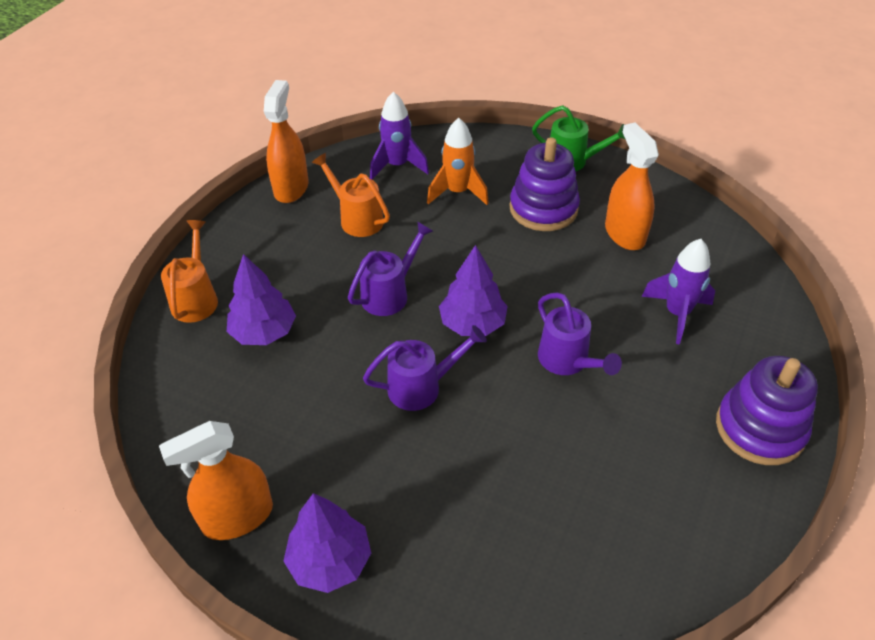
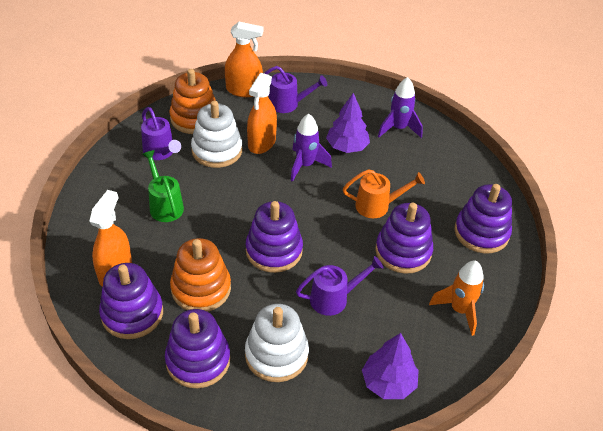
orange stacking toy: none = 0 -> [170,69,216,134] [170,238,231,312] = 2
orange watering can: [161,220,218,323] [312,153,390,237] = 2 -> [343,169,425,218] = 1
purple stacking toy: [510,137,580,231] [716,356,818,465] = 2 -> [99,263,163,339] [165,309,230,388] [246,201,303,273] [375,203,433,274] [454,184,512,253] = 5
purple tree: [227,254,296,345] [284,493,371,593] [439,245,508,336] = 3 -> [326,93,370,153] [362,333,419,399] = 2
white stacking toy: none = 0 -> [191,101,243,168] [245,304,309,382] = 2

